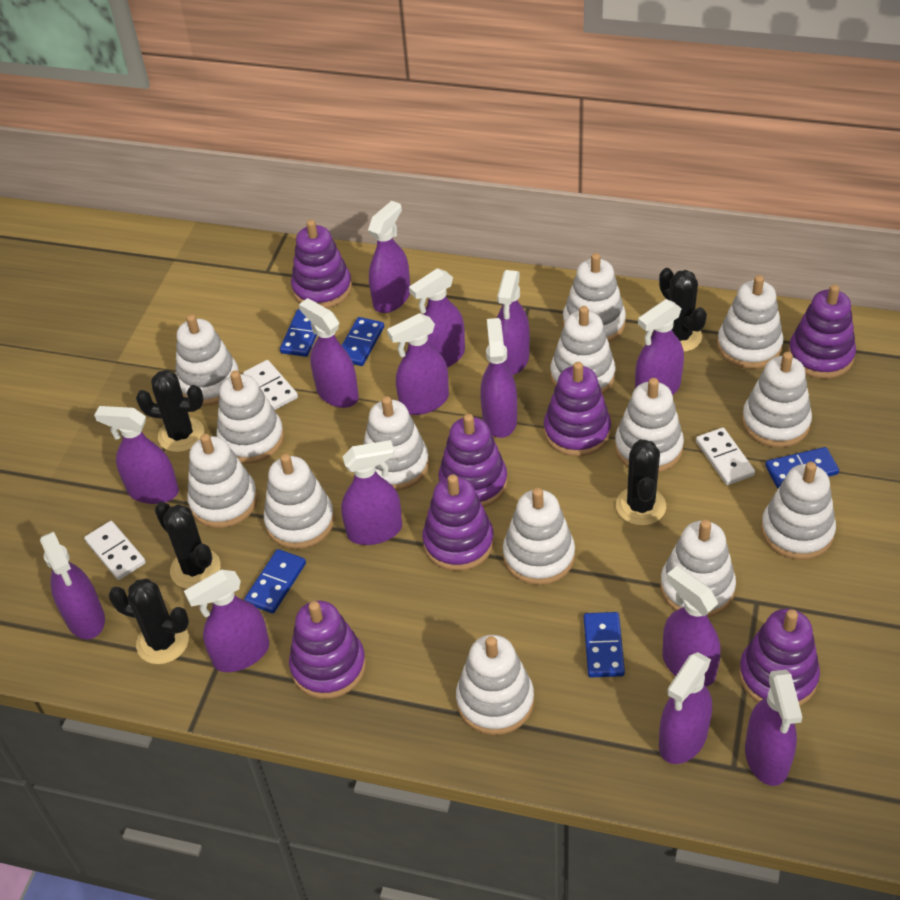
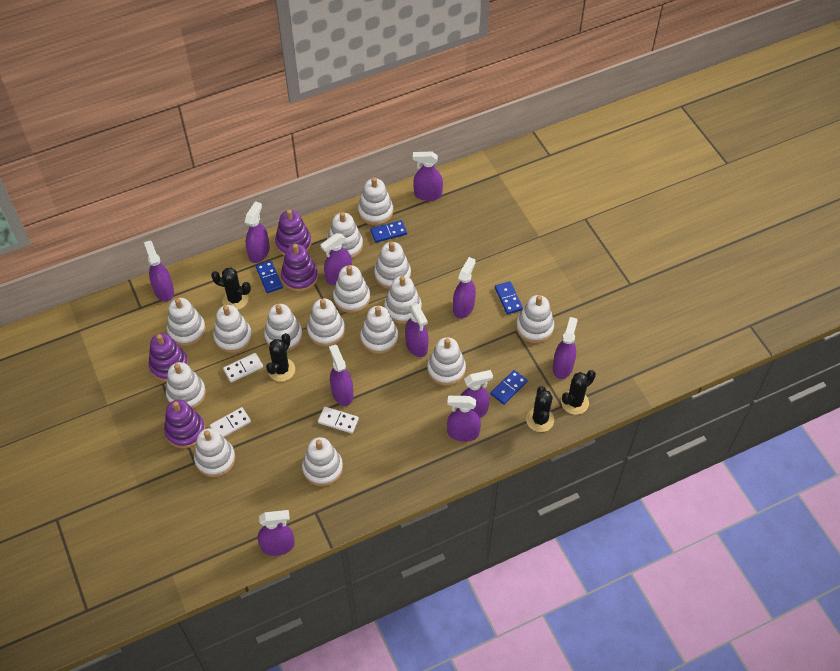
black cactus: [109,579,189,664] [136,370,204,452] [155,502,221,589] [616,440,666,526] [659,268,707,352] = 5 -> [211,268,251,310] [266,333,295,381] [526,386,554,432] [561,370,596,415] = 4
blue domino: [244,549,306,614] [280,309,317,357] [342,317,384,366] [584,612,625,677] [765,447,839,488] = 5 -> [256,261,283,293] [370,220,407,243] [491,370,528,405] [495,281,523,314] = 4
purple spray bottle: [40,531,105,639] [94,406,179,504] [184,570,269,672] [299,298,359,408] [341,440,402,545] [368,201,410,313] [387,313,449,415] [409,268,465,368] [480,318,517,438] [497,270,530,375] [635,299,684,395] [659,652,712,764] [662,566,721,686] [745,670,802,786] = 14 -> [144,241,174,302] [245,201,270,263] [258,510,295,556] [320,233,352,285] [329,345,353,406] [405,303,429,357] [413,152,443,201] [447,396,481,442] [453,257,476,319] [457,370,493,418] [553,317,578,379] = 11
purple stacking toy: [289,601,366,699] [291,220,352,308] [422,475,494,571] [438,414,508,507] [544,362,611,456] [739,609,820,706] [788,284,856,379] = 7 -> [149,333,188,382] [164,400,205,449] [275,210,312,256] [281,244,318,292] = 4
white stacking toy: [175,314,239,406] [187,434,258,528] [217,371,284,464] [264,454,335,549] [363,396,429,491] [456,635,534,735] [503,488,575,585] [551,306,616,394] [563,253,626,342] [615,378,684,472] [660,520,736,617] [717,275,783,369] [742,352,812,448] [761,462,836,560] = 14 -> [166,362,206,409] [167,298,206,346] [194,428,236,477] [213,305,252,353] [264,304,303,352] [302,437,343,487] [307,298,345,347] [327,212,363,259] [333,265,370,313] [358,177,393,225] [360,306,398,354] [374,242,411,289] [384,276,422,324] [427,337,466,386] [516,295,554,343] = 15

